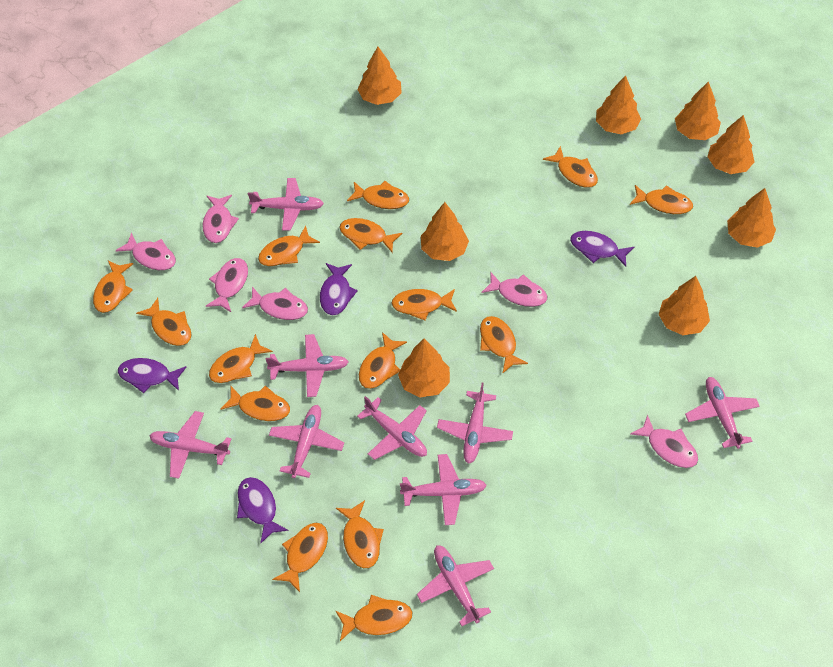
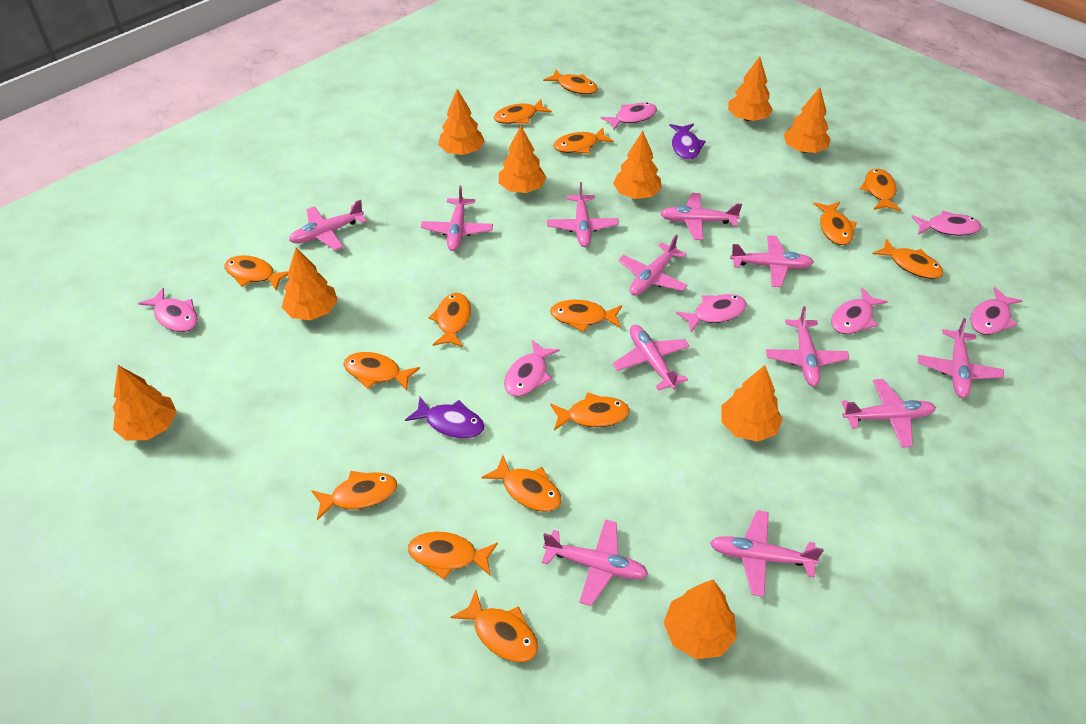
orange tree: [357,47,402,105] [398,338,450,397] [421,202,469,261] [596,75,641,134] [658,276,710,335] [675,81,721,140] [708,115,755,174] [727,188,776,248] = 8 -> [113,365,177,441] [282,248,338,320] [438,89,485,155] [499,126,547,193] [613,131,662,199] [663,580,737,659] [721,365,783,442] [728,56,773,121] [783,87,831,153] = 9
pink fish: [116,232,176,270] [202,195,239,243] [206,258,248,312] [242,287,308,320] [482,272,547,307] [630,415,698,468] = 6 -> [138,288,198,332] [504,340,559,397] [601,103,657,130] [676,294,747,333] [831,288,888,334] [912,210,981,236] [971,287,1023,335] = 7
pink plane: [149,411,231,479] [248,178,324,231] [265,334,349,397] [269,405,344,478] [357,396,427,460] [400,454,487,525] [417,545,494,626] [437,382,513,464] [685,377,760,449] = 9 -> [289,200,367,250] [421,185,493,251] [542,519,648,606] [547,182,619,247] [613,325,690,391] [618,235,688,296] [660,193,742,240] [710,510,824,597] [730,235,814,287] [766,306,850,386] [841,379,936,448] [918,318,1004,398] = 12
purple fish: [118,358,187,393] [237,477,288,544] [320,263,358,315] [570,231,634,267] = 4 -> [405,397,485,439] [669,124,706,160] = 2

